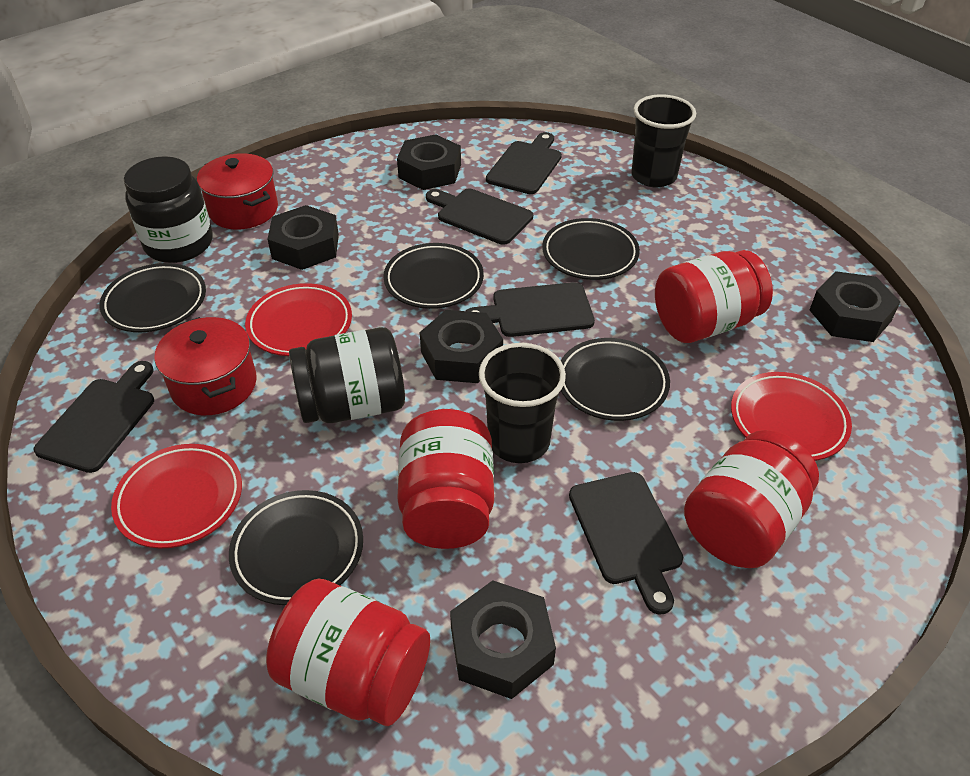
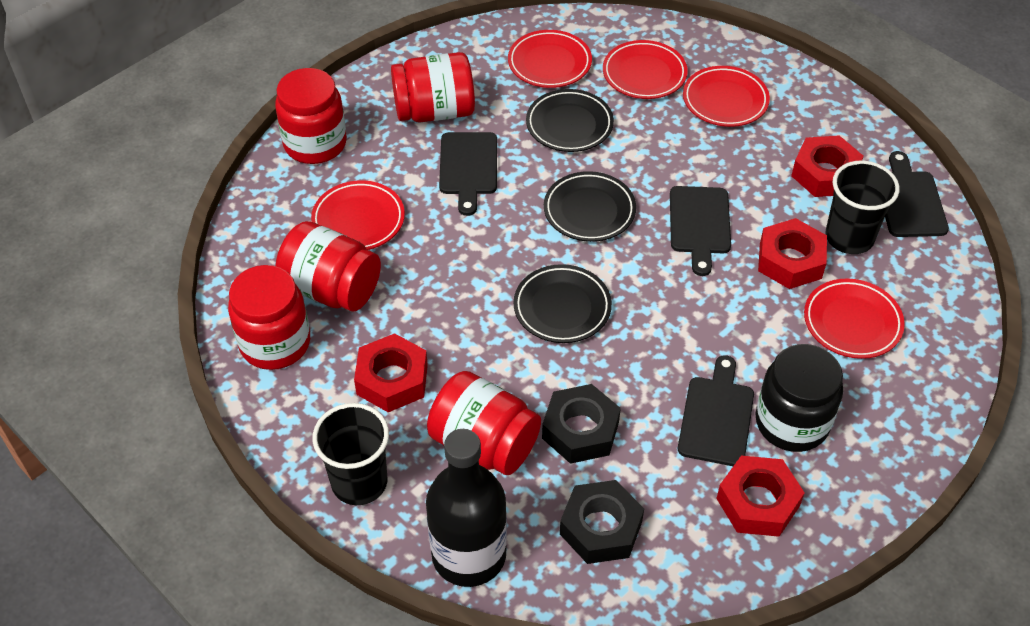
black bottle: none = 0 -> [426,429,507,587] = 1
black cutting board: [34,361,154,473] [426,188,533,245] [466,282,595,337] [486,132,562,194] [569,472,683,615] = 5 -> [439,132,497,216] [670,186,731,276] [678,355,754,466] [885,151,949,237] = 4
black jar: [124,156,213,263] [289,327,405,423] = 2 -> [756,344,843,452] = 1
black nut: [267,205,339,270] [397,134,461,190] [420,310,503,383] [450,580,556,699] [810,271,900,342] = 5 -> [542,384,621,464] [560,480,644,564] = 2
black plate: [99,263,206,332] [229,490,363,605] [383,243,484,309] [542,218,640,280] [561,338,670,421] = 5 -> [513,264,612,343] [526,89,614,152] [544,171,636,242] = 3
red jar: [266,579,430,726] [397,409,494,549] [655,250,773,343] [684,430,819,568] = 4 -> [228,265,310,370] [275,68,347,164] [275,221,381,312] [391,52,475,123] [427,371,541,475] = 5
red nut: none = 0 -> [354,333,428,412] [716,456,805,537] [758,218,827,289] [791,135,864,197] = 4
red plate: [111,444,242,548] [245,283,352,356] [731,372,852,461] = 3 -> [311,180,405,250] [508,30,592,88] [603,40,688,99] [683,66,770,127] [804,279,905,359] = 5
red pot: [154,317,257,415] [197,153,278,230] = 2 -> none = 0

